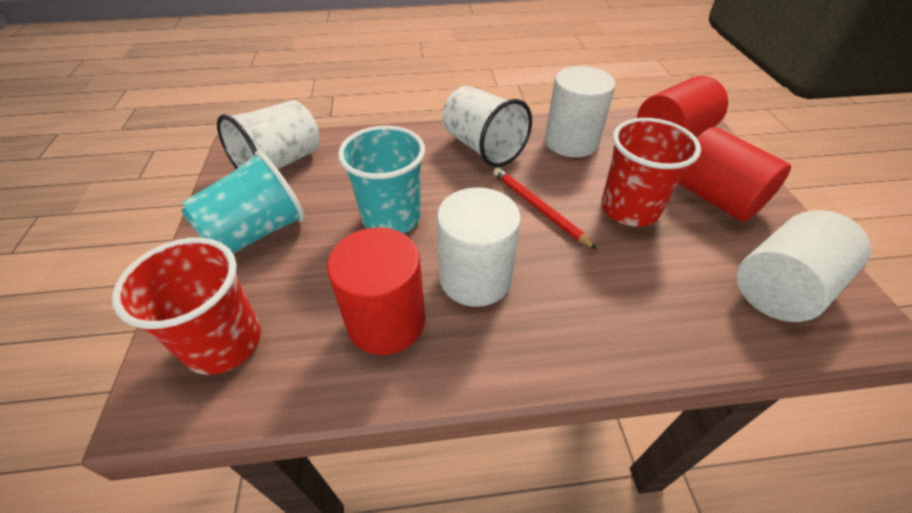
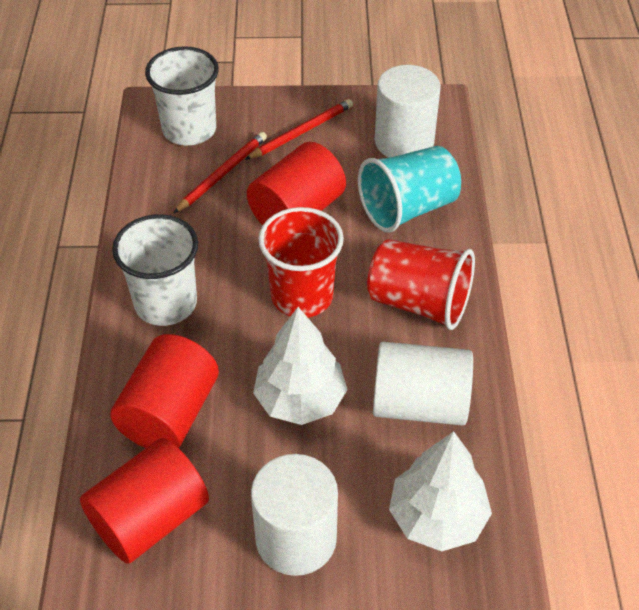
red pencil: [493,168,597,249] = 1 -> [174,132,267,213] [245,99,353,160] = 2
turquoise cup: [181,151,305,254] [338,125,425,234] = 2 -> [358,146,461,233] = 1
white tree: none = 0 -> [253,307,348,425] [389,431,492,551] = 2

